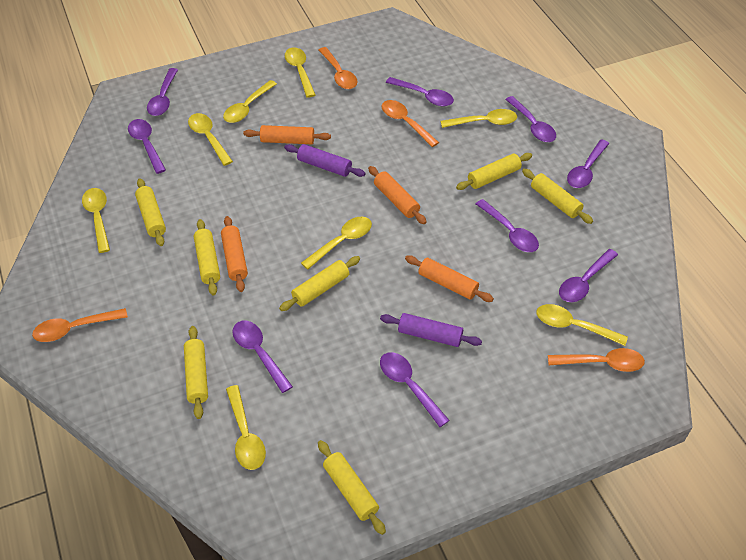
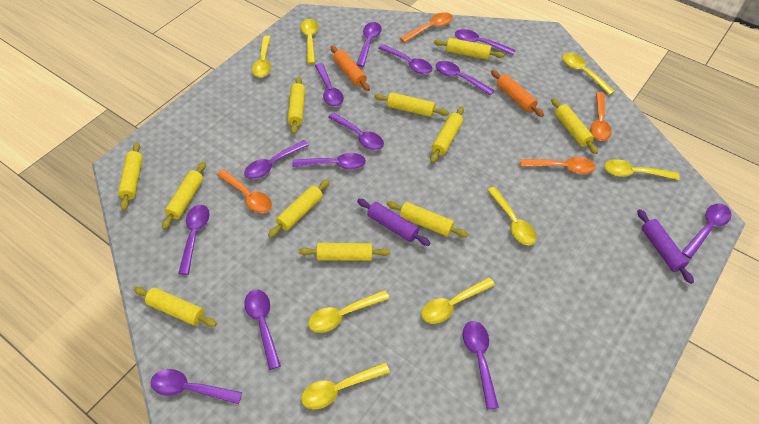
orange rolling pin: [221,216,248,292] [243,125,331,144] [368,166,426,224] [405,255,494,302] = 4 -> [331,46,370,91] [491,70,544,117] = 2
purple spoon: [128,119,166,174] [147,68,178,116] [232,321,293,393] [380,352,450,427] [386,77,454,106] [476,199,539,252] [505,96,556,142] [559,249,618,302] [567,139,609,188] = 9 -> [151,369,242,404] [178,205,209,275] [244,140,309,179] [244,289,281,370] [292,153,366,170] [315,63,344,107] [328,112,384,150] [356,22,382,67] [378,44,432,74] [436,61,495,95] [455,29,515,55] [463,321,499,410] [682,203,731,259] = 13
yellow rolling pin: [135,178,166,246] [184,326,208,419] [194,219,220,296] [279,256,360,311] [318,440,386,535] [456,153,532,190] [522,169,593,224] = 7 -> [118,142,143,210] [134,287,217,327] [162,162,206,230] [268,179,330,238] [287,77,305,134] [299,243,390,261] [374,92,449,117] [387,201,468,238] [430,107,464,163] [434,38,504,60] [551,98,598,154] = 11

